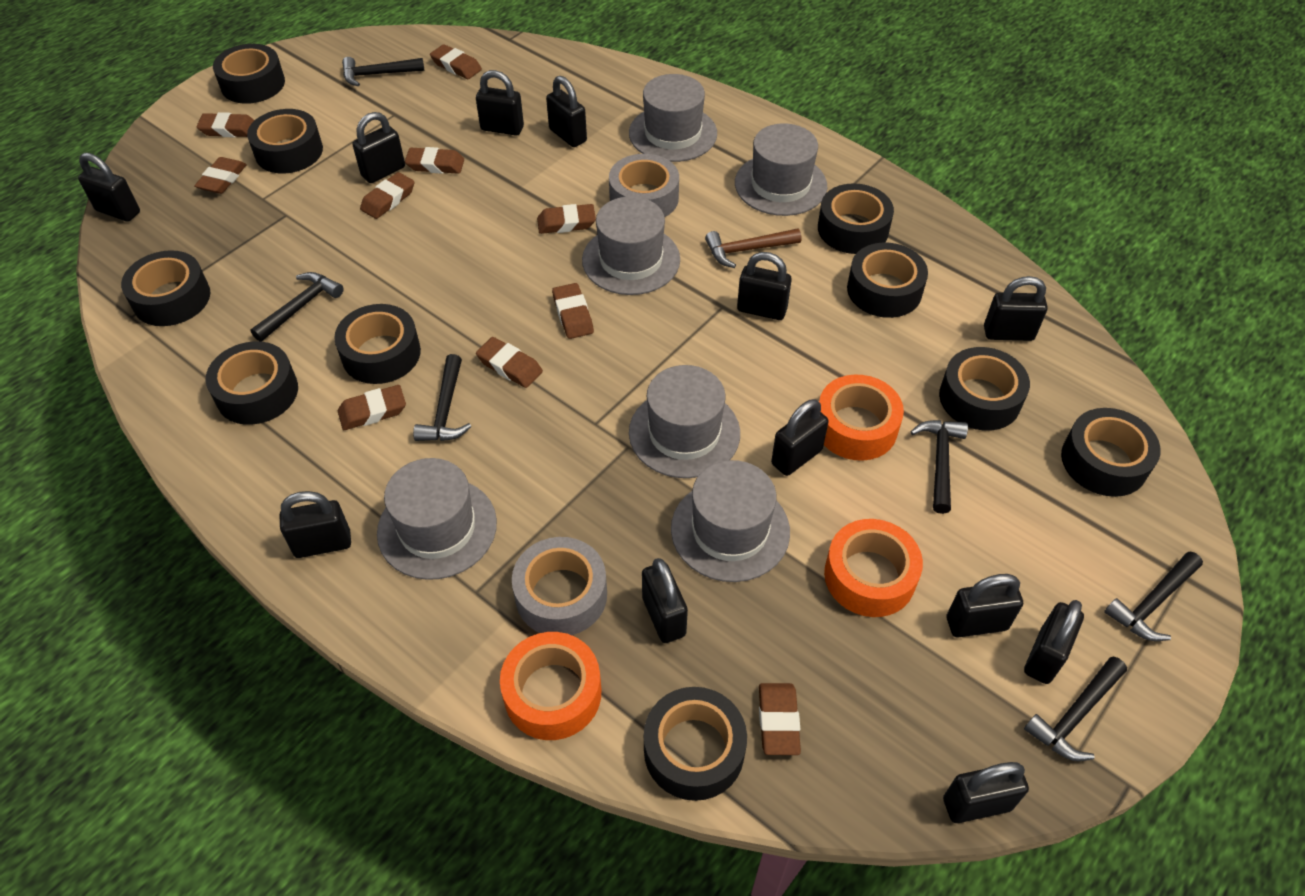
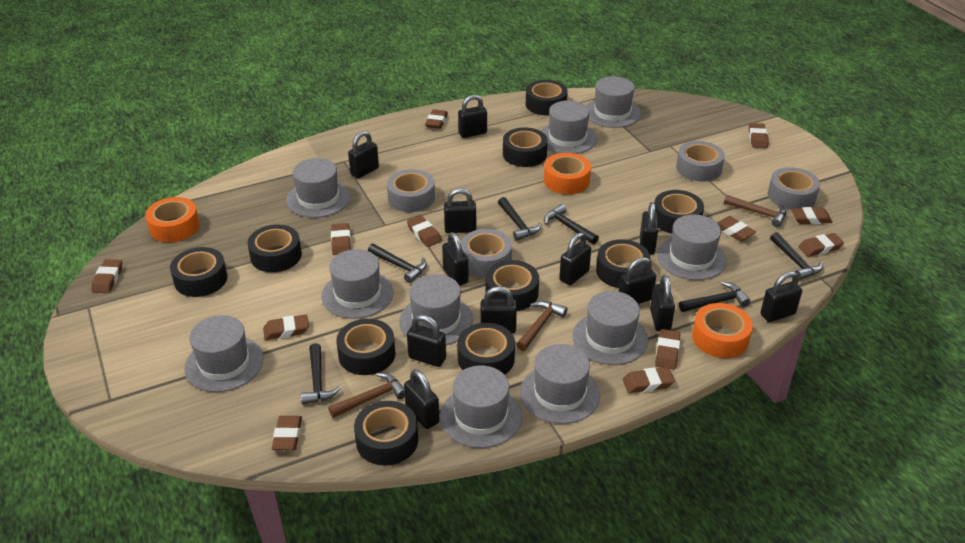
brown eraser: [194,157,247,194] [197,112,255,137] [338,385,406,430] [360,172,415,219] [405,147,464,174] [430,44,482,79] [476,337,543,388] [537,204,596,234] [552,283,594,339] [759,683,801,755] = 10 -> [91,259,122,293] [263,314,309,340] [272,416,302,450] [331,223,351,255] [407,216,442,247] [425,109,448,129] [623,367,675,393] [655,329,680,370] [717,216,756,241] [749,123,769,148] [791,207,833,224] [798,233,844,257] = 12
brown hammer: [705,228,801,268] = 1 -> [328,373,405,418] [516,301,568,351] [724,195,786,227] = 3
grey hat: [377,458,497,580] [582,196,680,295] [629,74,717,162] [629,365,740,478] [671,460,790,582] [735,123,827,216] = 6 -> [184,315,263,392] [286,158,350,218] [321,249,393,319] [399,274,473,345] [440,365,522,448] [520,344,600,424] [541,100,597,154] [572,291,648,365] [586,76,641,128] [657,214,727,280] = 10
grey tape: [512,537,607,635] [609,154,679,217] = 2 -> [387,169,435,212] [461,229,512,277] [676,141,725,182] [768,167,820,210] = 4

